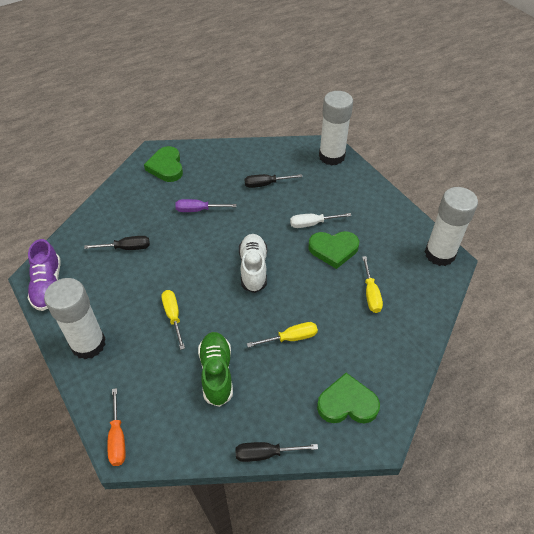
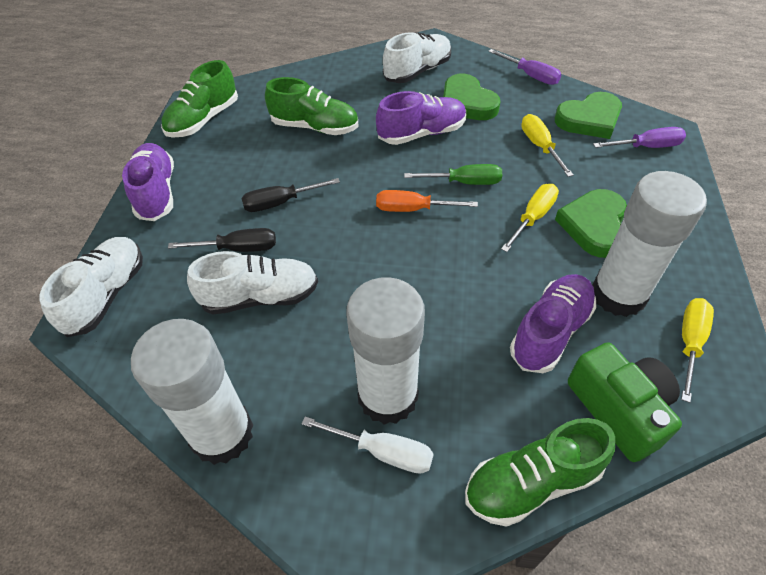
black screwdriver: [84,236,150,250] [235,442,318,462] [245,174,302,188] = 3 -> [168,228,276,252] [241,178,340,212] = 2
green camera: none = 0 -> [568,342,682,462] = 1
green screwdriver: none = 0 -> [404,164,502,185] = 1
green shoe: [198,332,233,407] = 1 -> [161,60,238,137] [265,77,359,135] [465,418,615,527] = 3
purple screwdriver: [175,199,236,212] = 1 -> [488,49,562,85] [593,127,686,148] = 2
purple shoe: [28,239,60,311] = 1 -> [122,143,174,221] [376,91,466,145] [510,274,597,373] = 3
white shoe: [239,234,267,293] = 1 -> [39,237,143,337] [187,251,318,314] [383,32,451,83] = 3

